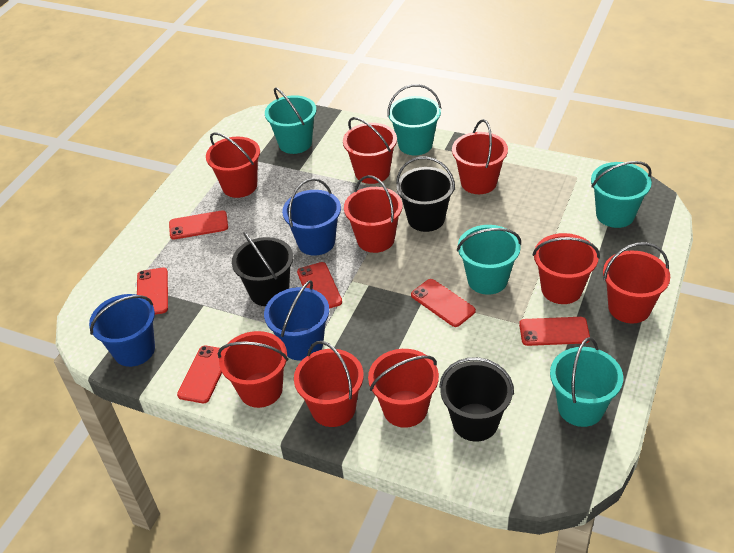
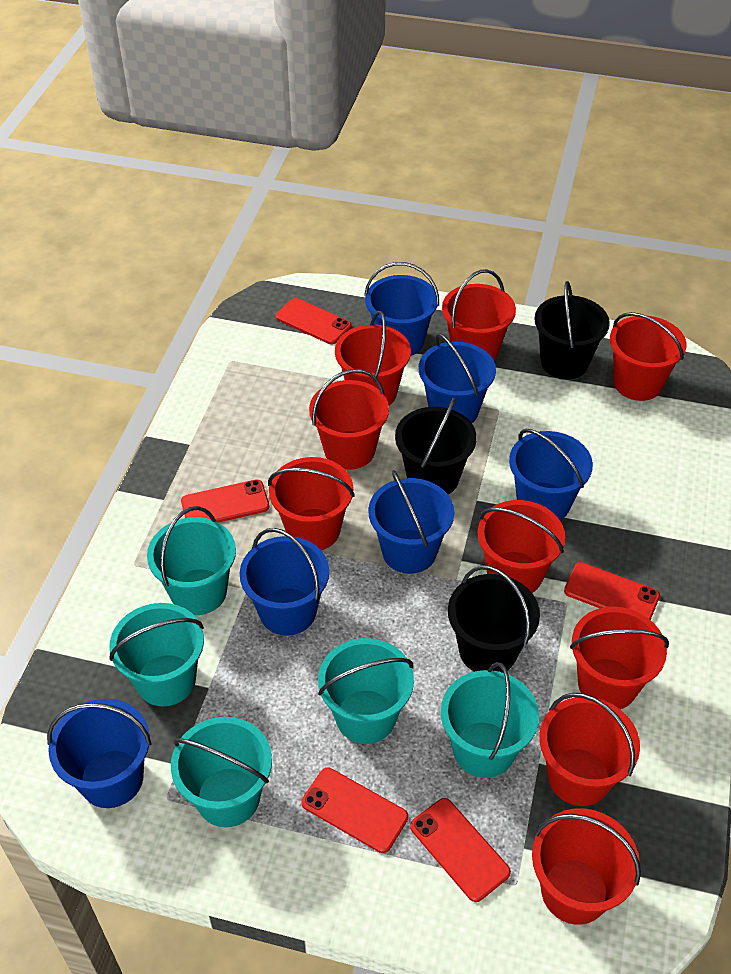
blue bucket: [89,294,155,367] [264,280,329,361] [282,178,341,256] = 3 -> [47,699,152,808] [240,528,329,636] [364,262,439,356] [368,470,454,574] [419,333,496,423] [509,429,593,520] = 6
red phone: [137,268,168,315] [169,210,228,240] [177,346,222,403] [297,262,342,309] [411,279,476,327] [519,317,590,346] = 6 -> [181,479,270,523] [276,298,351,345] [302,768,408,853] [410,798,511,902] [564,562,660,620] = 5

